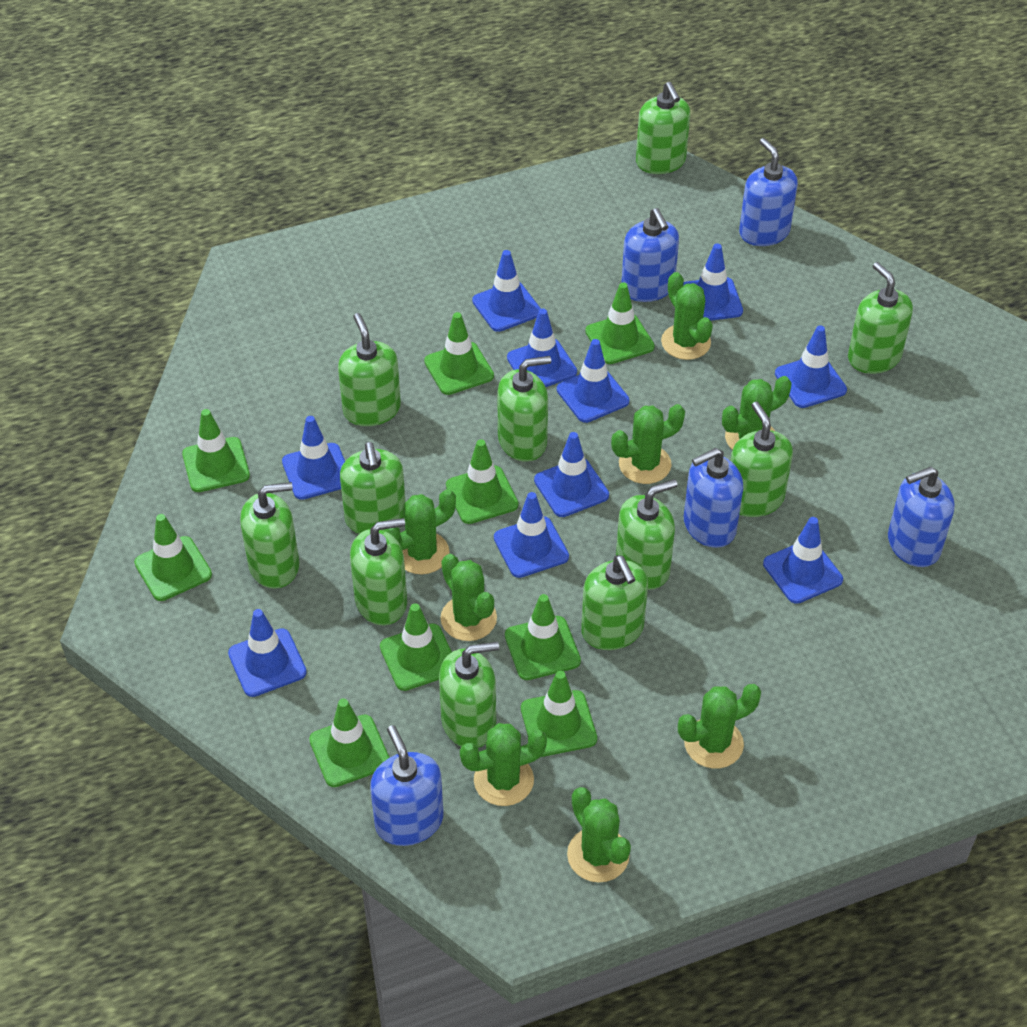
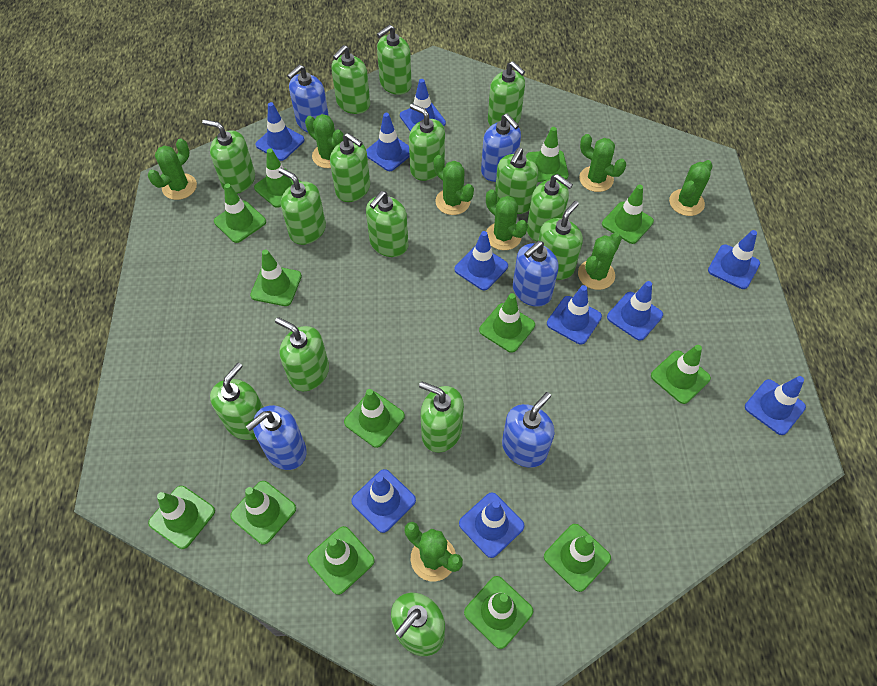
green soap dispenser: [240,482,299,589] [338,313,401,426] [340,442,405,534] [350,518,407,625] [439,642,499,748] [497,356,551,462] [581,555,648,650] [616,479,677,590] [636,82,690,174] [730,402,793,517] [848,262,913,374] = 11 -> [202,119,255,194] [210,363,263,440] [275,317,329,391] [279,168,326,245] [330,133,370,202] [331,45,370,114] [366,191,408,257] [377,25,412,95] [391,593,445,656] [409,104,445,181] [419,381,464,452] [488,61,525,126] [495,148,538,214] [527,174,573,242] [538,201,583,280] = 15
green traffic cone: [134,514,212,601] [182,409,250,492] [309,698,390,787] [380,603,452,691] [424,312,494,395] [446,439,518,524] [505,594,581,680] [521,671,597,757] [585,283,655,364] = 9 -> [148,486,215,549] [214,183,266,243] [230,481,296,545] [250,249,302,306] [254,148,301,208] [307,526,375,595] [344,389,405,448] [464,576,533,649] [479,293,535,353] [526,127,569,182] [544,524,611,592] [602,185,654,244] [651,345,711,404] = 13

